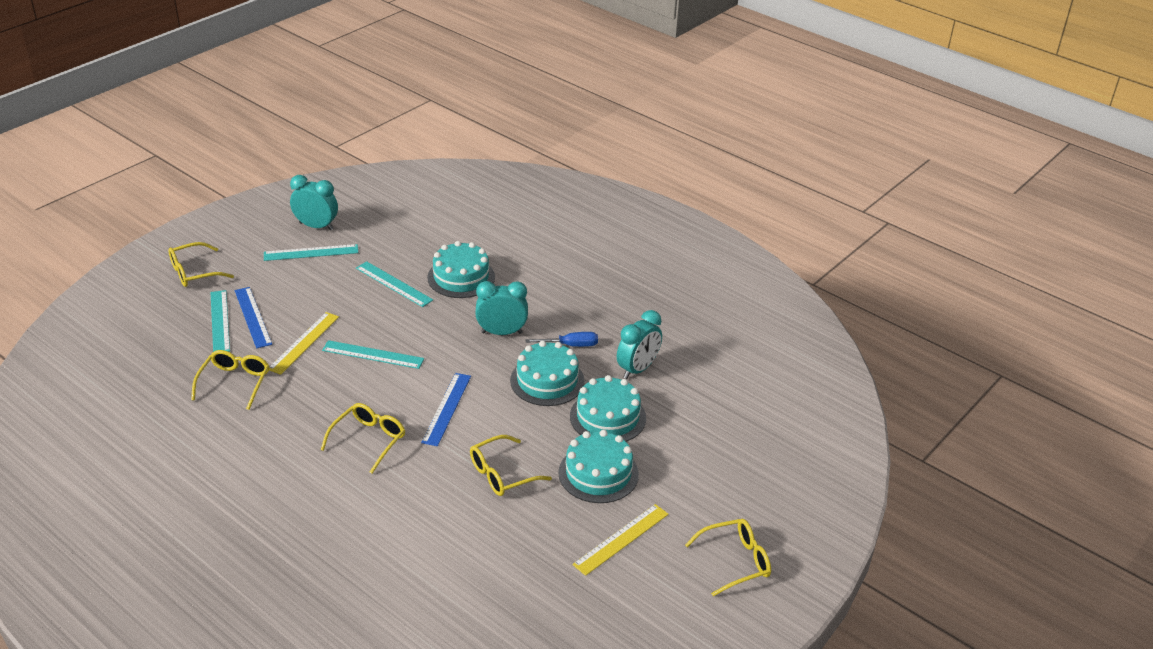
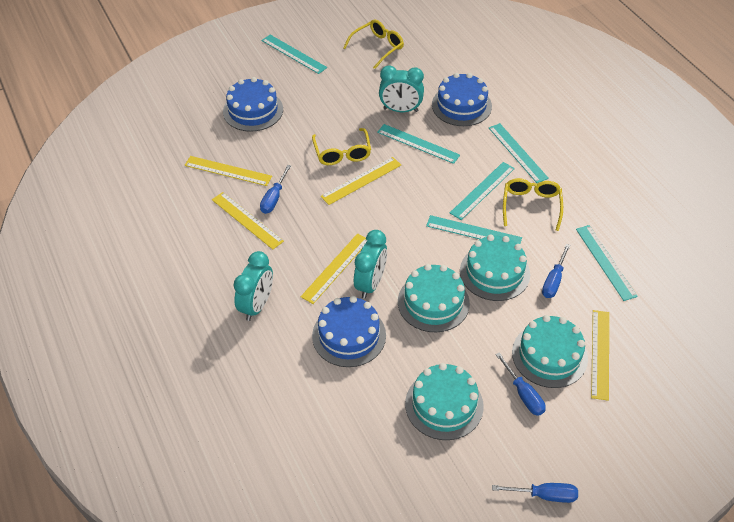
blue cake: none = 0 -> [223,77,283,132] [312,296,386,367] [432,73,492,126] = 3
blue ruler: [235,287,272,348] [421,373,471,446] = 2 -> none = 0
blue screwdriver: [525,332,598,347] = 1 -> [260,165,291,214] [492,483,578,503] [495,352,546,416] [542,244,570,298] = 4
turquoise ruler: [211,290,230,352] [264,244,358,261] [322,340,424,369] [356,261,433,307] = 4 -> [261,35,327,74] [377,124,460,164] [426,215,522,244] [450,162,515,220] [489,123,549,183] [576,225,638,301] = 6
yellow glasses: [168,242,234,287] [191,350,269,410] [321,403,405,474] [470,435,552,496] [685,519,771,596] = 5 -> [312,128,371,165] [343,19,404,69] [503,178,563,231] = 3
yellow ruler: [269,312,339,375] [572,504,669,576] = 2 -> [185,156,272,186] [212,192,284,249] [301,233,367,304] [320,157,401,205] [591,310,609,401] = 5

